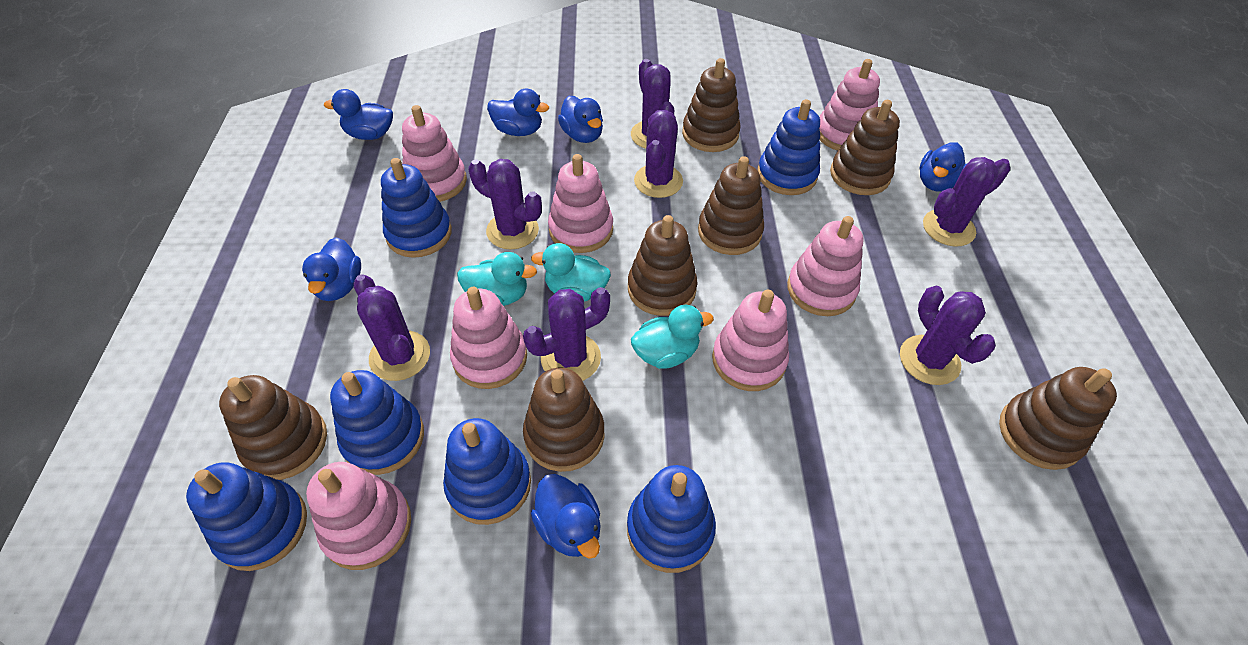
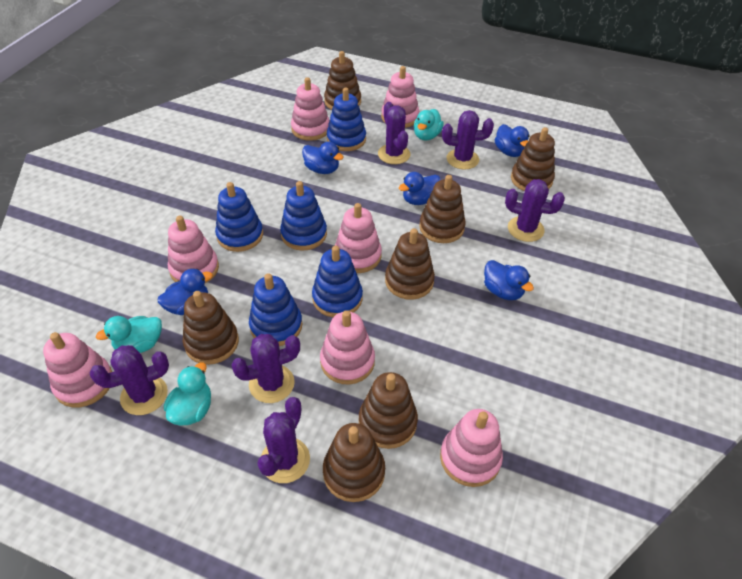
blue duck: [302,237,361,301] [324,89,393,140] [487,88,549,136] [531,474,600,559] [558,96,603,143] [920,142,967,192] = 6 -> [158,269,213,315] [302,141,344,174] [399,172,441,205] [484,260,534,300] [495,124,530,157] = 5
blue stacking toy: [186,462,307,571] [330,370,424,475] [381,158,452,258] [443,418,531,525] [627,465,716,573] [758,99,820,195] = 6 -> [215,182,263,252] [249,273,302,346] [280,181,327,251] [312,246,363,317] [327,88,366,151] = 5
purple cactus: [353,274,430,381] [469,159,542,250] [523,287,610,381] [631,59,674,149] [634,110,683,198] [900,286,996,385] [923,157,1010,247] = 7 -> [89,345,169,415] [231,334,300,403] [257,397,310,483] [378,102,410,164] [442,110,494,169] [505,179,565,242] = 6

